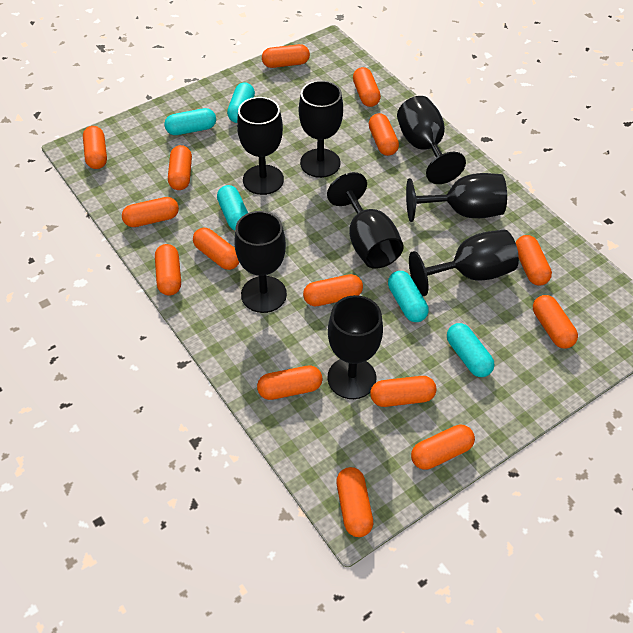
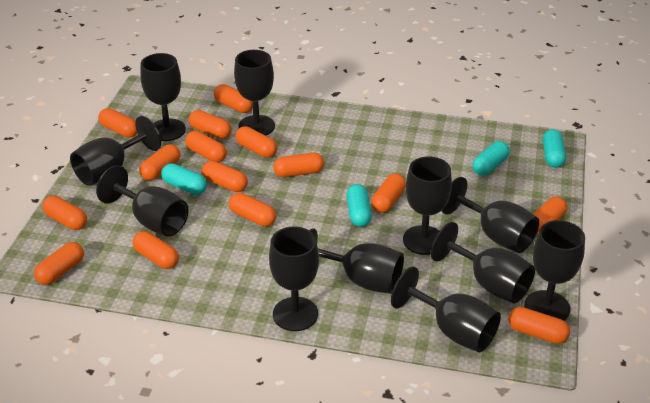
black goblet: [235,211,287,313] [237,97,284,195] [299,80,343,178] [327,172,404,269] [328,295,383,399] [397,96,466,184] [406,173,507,222] [409,230,519,296] = 8 -> [70,116,161,186] [96,165,189,236] [140,53,186,141] [234,50,275,135] [269,227,319,331] [309,228,404,294] [391,266,501,352] [403,156,452,255] [431,222,535,303] [442,177,539,253] [524,220,585,321] = 11
turquoise capsule: [164,108,216,135] [217,185,248,230] [227,82,255,123] [388,271,429,322] [447,323,494,377] = 5 -> [161,163,207,195] [346,184,372,227] [472,141,510,176] [543,129,566,168] = 4

